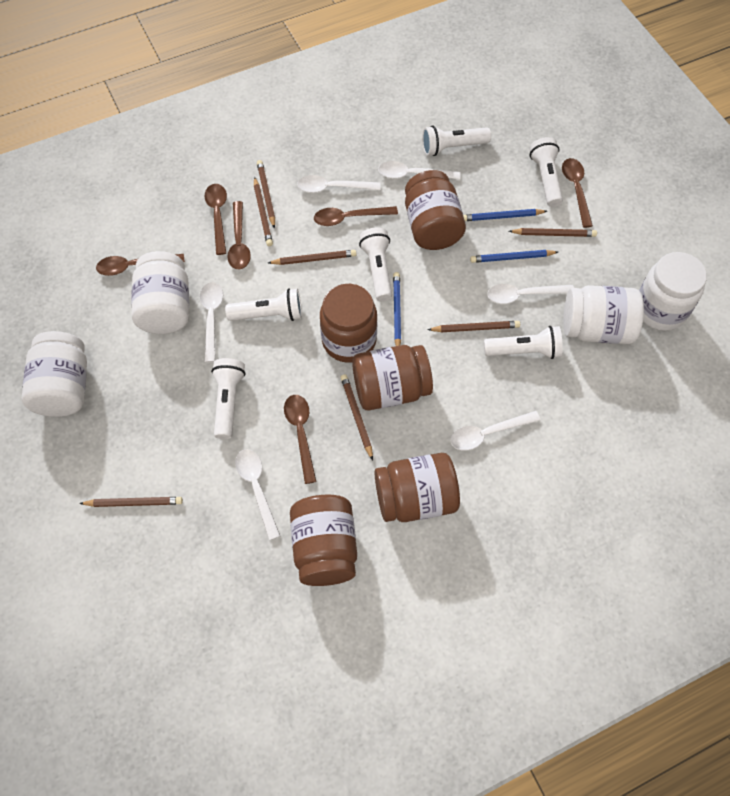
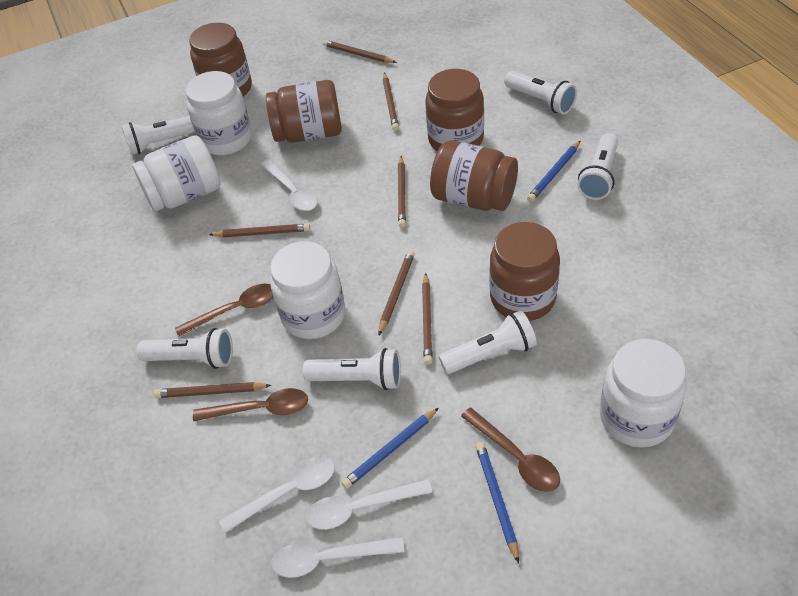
brown spoon: [96,254,185,276] [205,184,227,255] [227,201,251,270] [284,395,317,484] [314,206,398,226] [562,158,593,228] = 6 -> [175,284,274,337] [193,388,308,421] [461,408,560,492] = 3
white spoon: [200,282,223,362] [235,449,280,541] [297,175,381,193] [378,161,461,180] [450,411,540,450] [487,284,574,304] = 6 -> [219,456,335,533] [260,159,318,211] [271,537,404,578] [306,479,433,530] = 4

